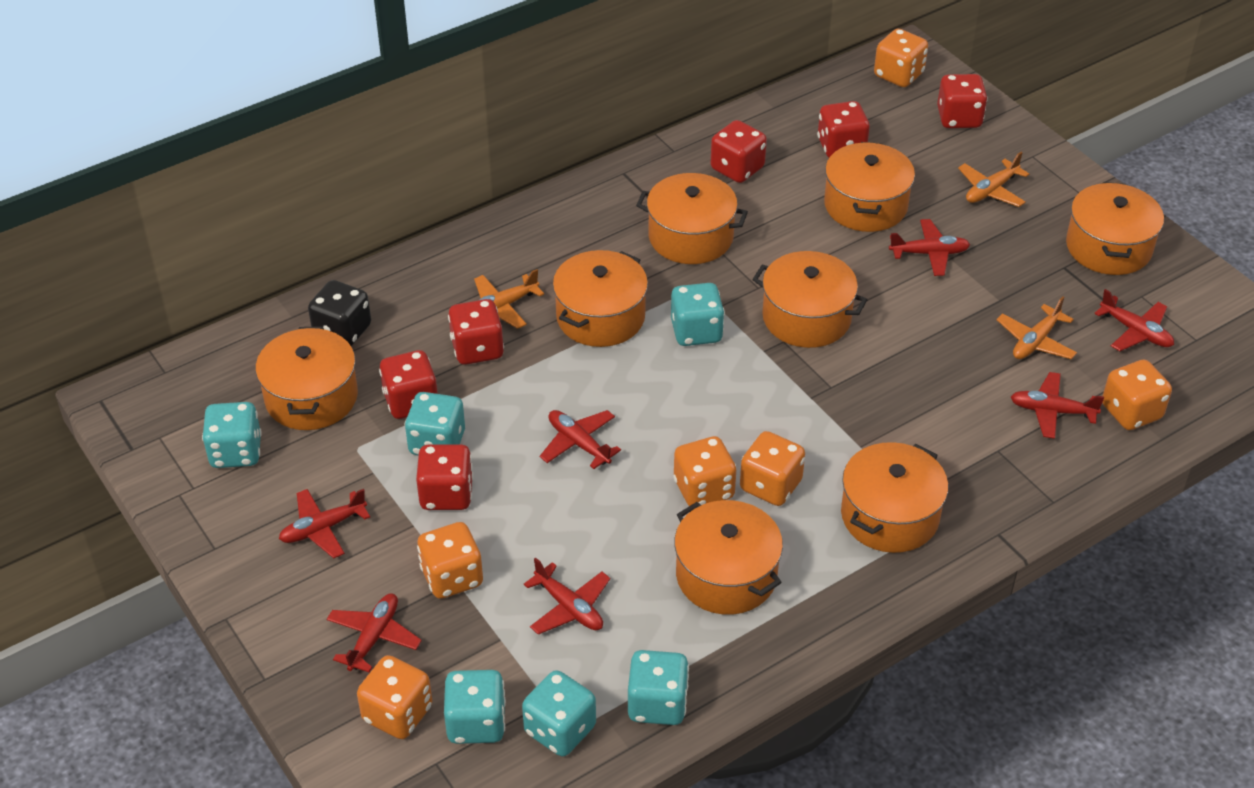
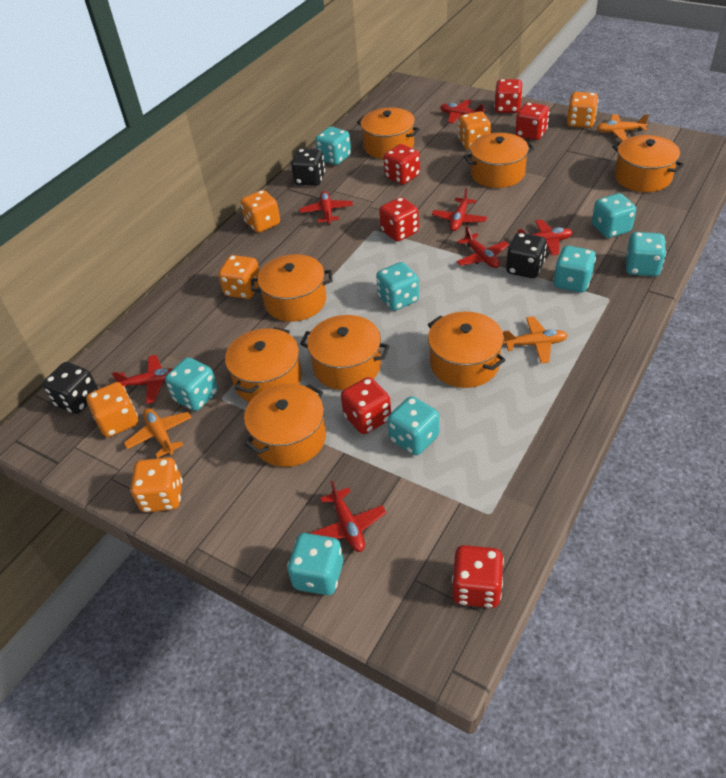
black dice: [308,280,371,346] = 1 -> [43,362,98,414] [291,149,325,186] [506,233,547,278] = 3
turquoise dice: [202,402,262,468] [405,392,465,456] [444,670,506,744] [522,670,596,756] [628,650,689,725] [671,283,725,346] = 6 -> [165,357,218,411] [287,533,343,595] [315,127,351,165] [376,262,419,311] [388,396,439,455] [553,246,596,293] [592,193,636,238] [626,232,666,276] = 8

